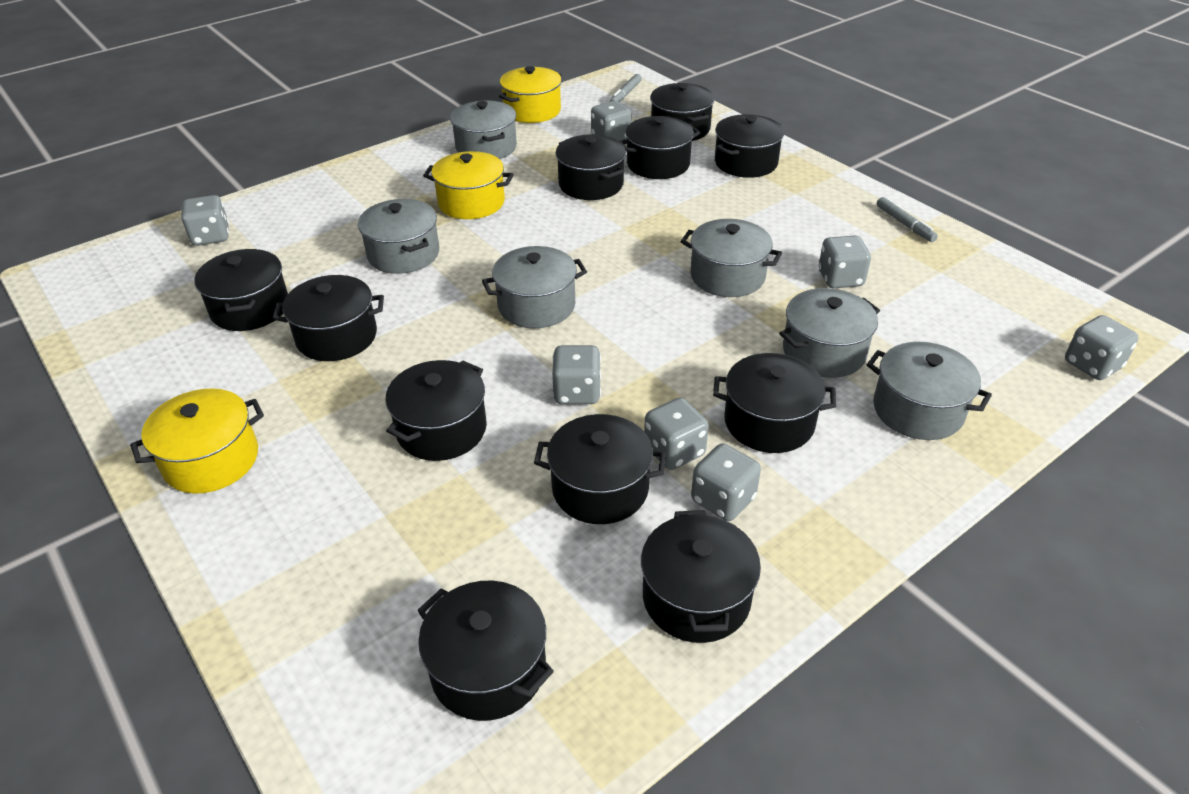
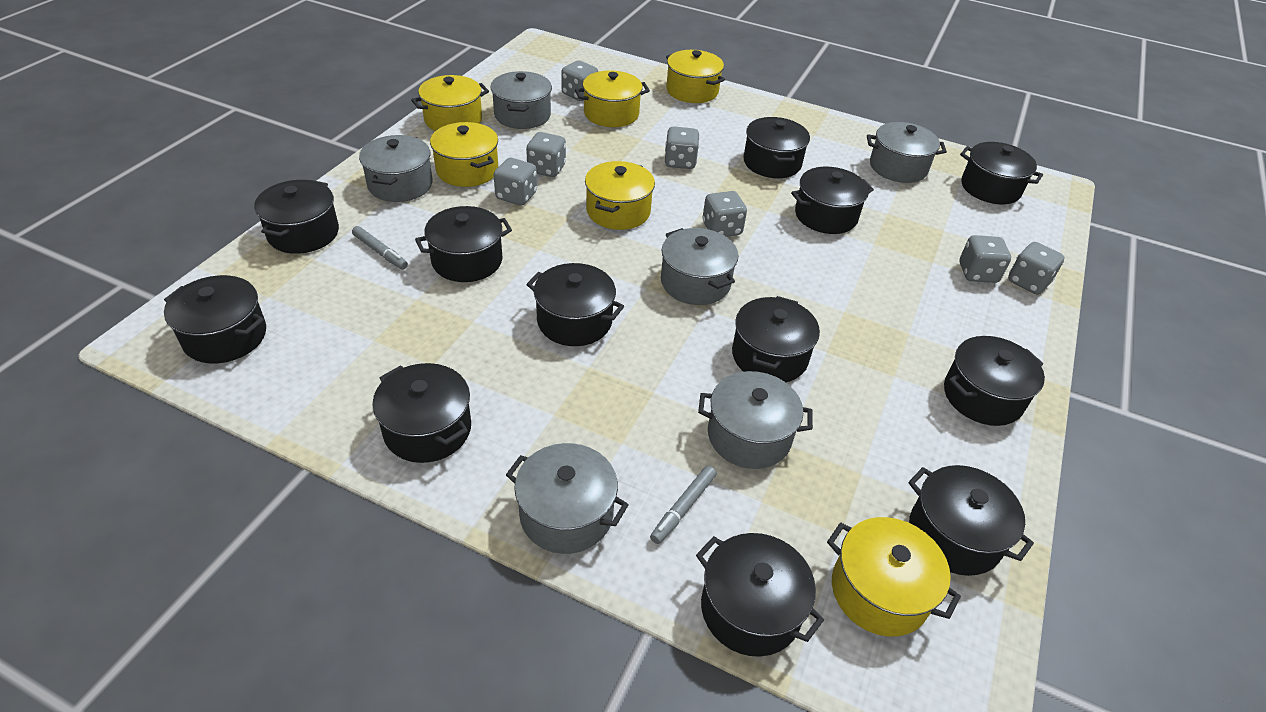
black pot: [194,249,288,331] [273,275,384,361] [385,360,487,461] [417,581,554,721] [534,414,666,524] [555,134,626,200] [620,116,700,179] [641,510,761,643] [650,83,715,141] [713,353,836,453] [715,114,784,178] = 11 -> [164,275,266,363] [254,180,339,254] [372,363,471,463] [415,206,512,282] [526,263,624,346] [696,533,824,657] [732,296,820,382] [743,117,810,178] [791,167,874,234] [908,465,1034,576] [944,336,1045,426] [960,142,1043,204] = 12
yellow pot: [130,389,264,494] [423,151,514,219] [499,66,562,123] = 3 -> [411,75,489,131] [430,122,498,187] [575,70,650,127] [585,161,655,230] [666,50,725,103] [827,517,961,636] = 6

